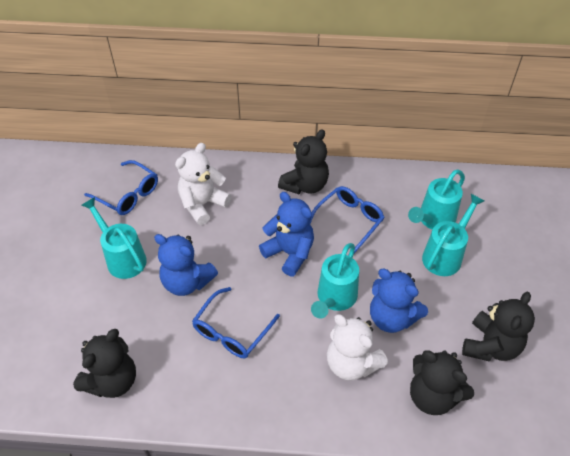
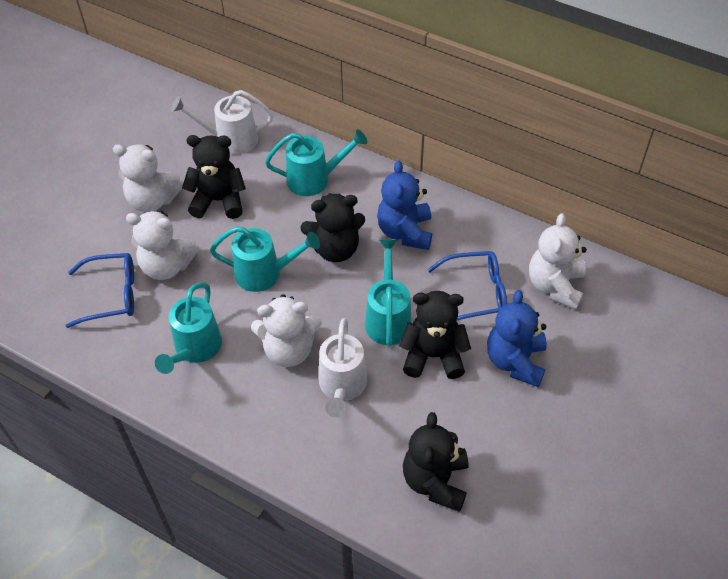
blue glasses: [84,160,158,215] [192,287,280,358] [310,186,385,256] = 3 -> [66,253,134,328] [427,251,507,321] = 2
blue teddy bear: [154,234,218,296] [259,192,314,276] [370,269,428,333] = 3 -> [377,160,432,250] [487,290,547,387] = 2
white teddy bear: [175,143,231,225] [327,314,388,380] = 2 -> [113,144,183,212] [126,211,199,280] [251,294,322,367] [529,213,587,309] = 4
white watering can: none = 0 -> [171,90,273,155] [319,318,367,418] = 2

